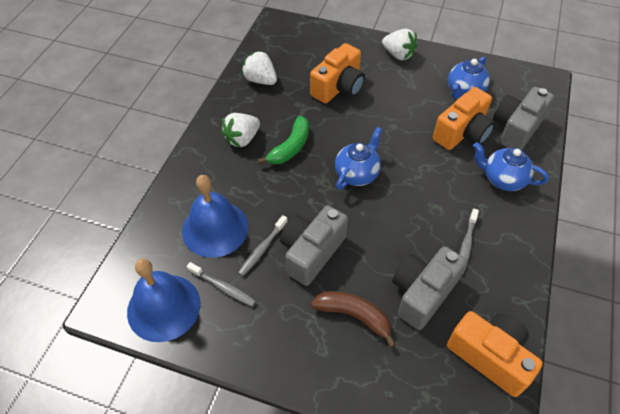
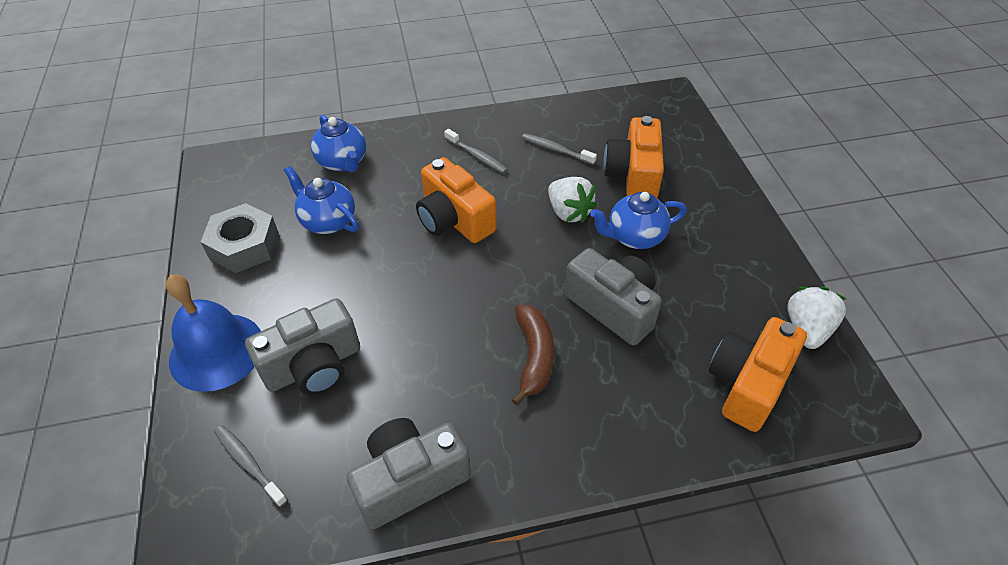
blue bell: [127,259,201,342] [182,175,249,258] = 2 -> [166,274,261,392] = 1
green banana: [257,116,309,164] = 1 -> none = 0
grey nut: none = 0 -> [201,203,279,273] = 1
white strawberry: [221,113,260,148] [242,50,277,85] [382,29,417,60] = 3 -> [548,177,597,223] [787,287,846,349] = 2

